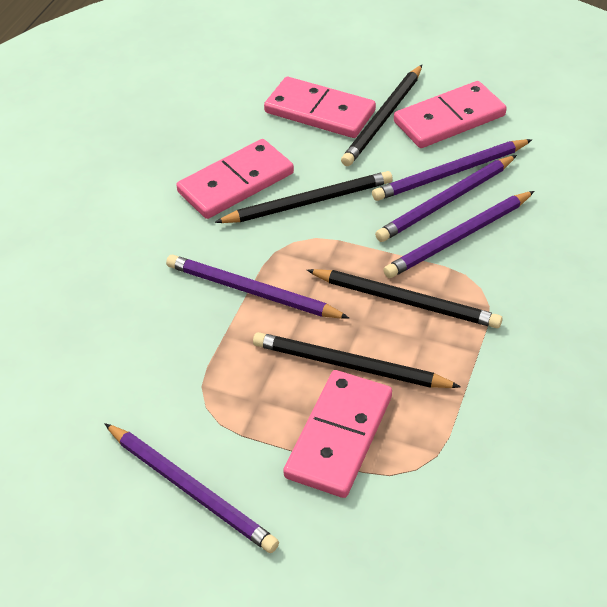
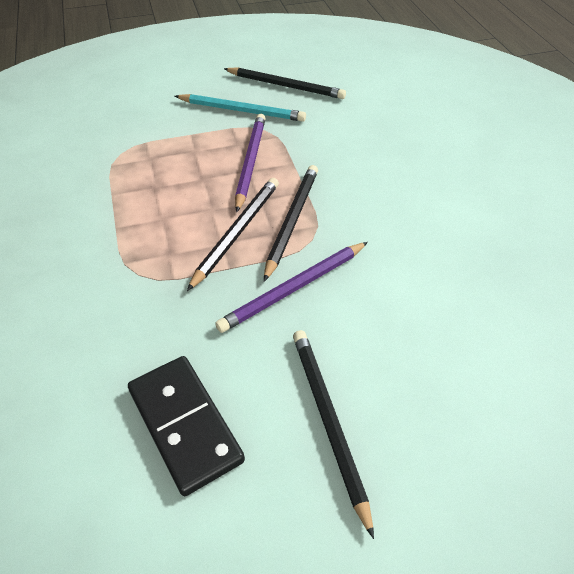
black domino: none = 0 -> [128,356,245,496] = 1
pink domino: [176,139,294,219] [264,77,376,138] [283,370,392,498] [394,81,506,148] = 4 -> none = 0
purple pencil: [104,423,279,553] [166,255,349,319] [372,139,532,201] [375,155,517,242] [383,191,534,278] = 5 -> [215,242,368,333] [235,114,266,213] = 2
turquoise pencil: none = 0 -> [175,94,306,122] = 1

